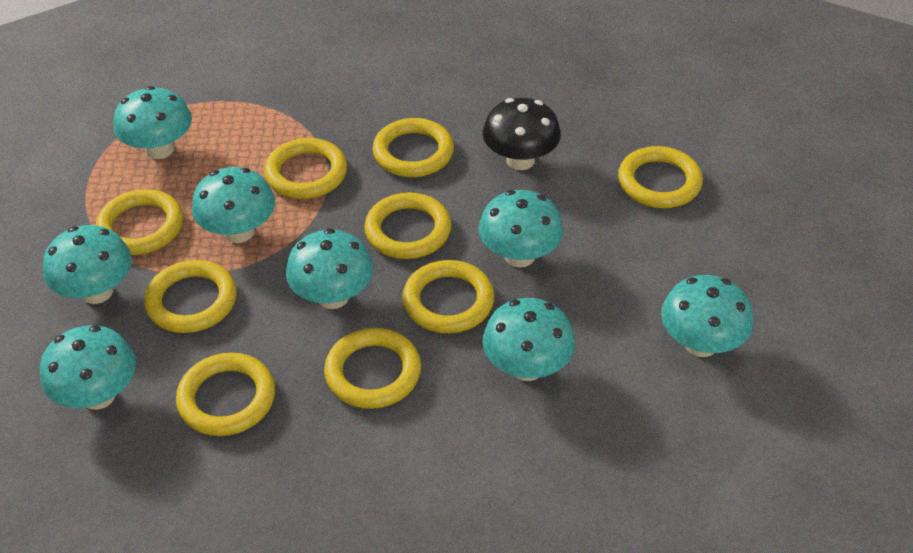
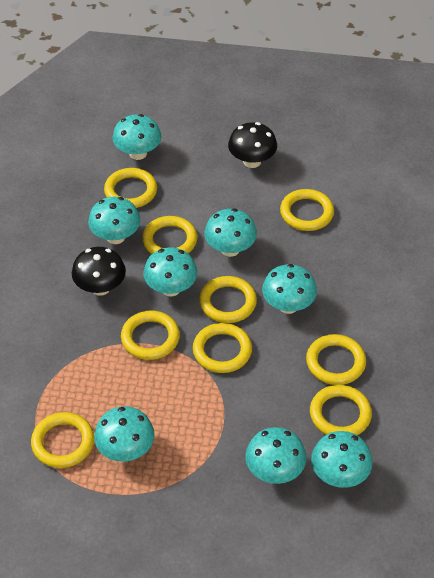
black mushroom: [483,98,561,170] = 1 -> [72,247,126,296] [228,122,277,168] = 2

